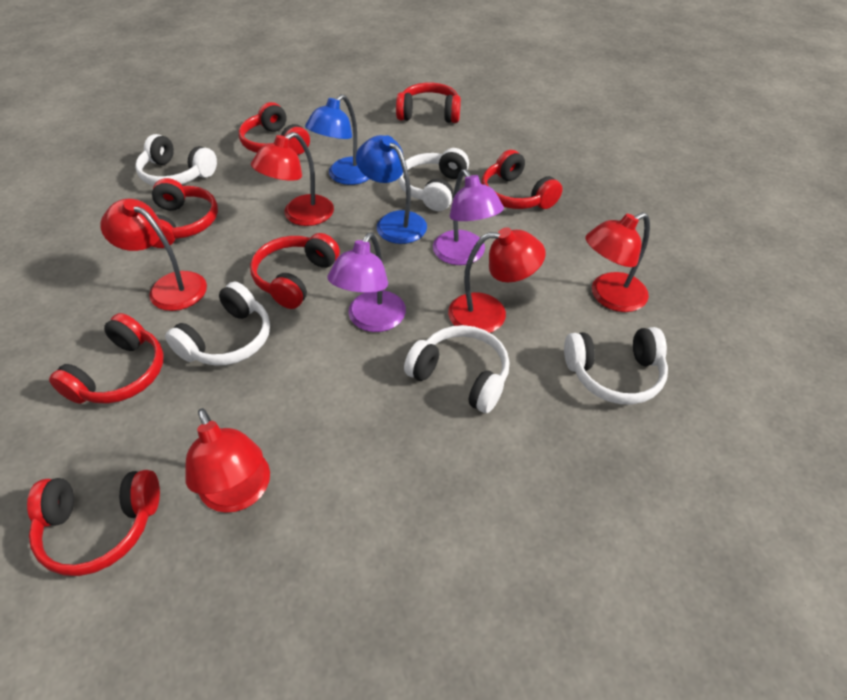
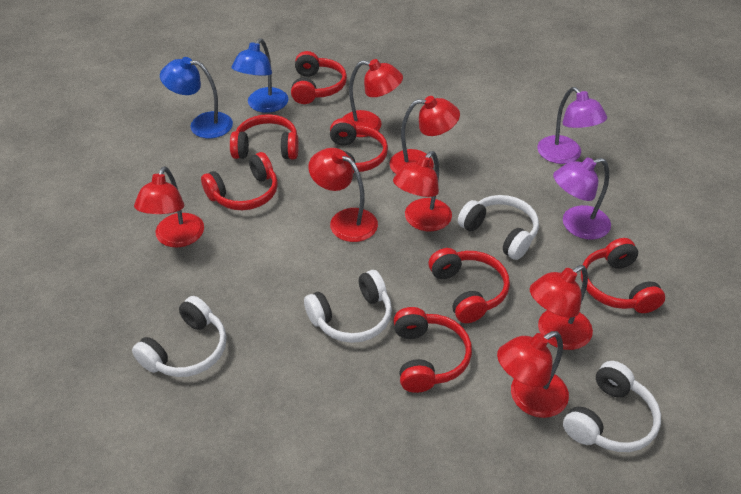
red lamp: [100,199,207,311] [185,408,270,513] [251,132,334,226] [448,227,546,333] [586,212,650,312] = 5 -> [134,166,204,247] [308,148,378,242] [342,59,403,137] [389,96,460,174] [393,151,452,231] [497,331,569,418] [530,265,593,350] = 7
white headphones: [135,134,217,186] [165,281,270,366] [398,148,469,211] [404,325,509,413] [564,327,668,405] = 5 -> [132,296,226,377] [304,270,392,343] [458,195,539,260] [563,361,661,452] = 4

